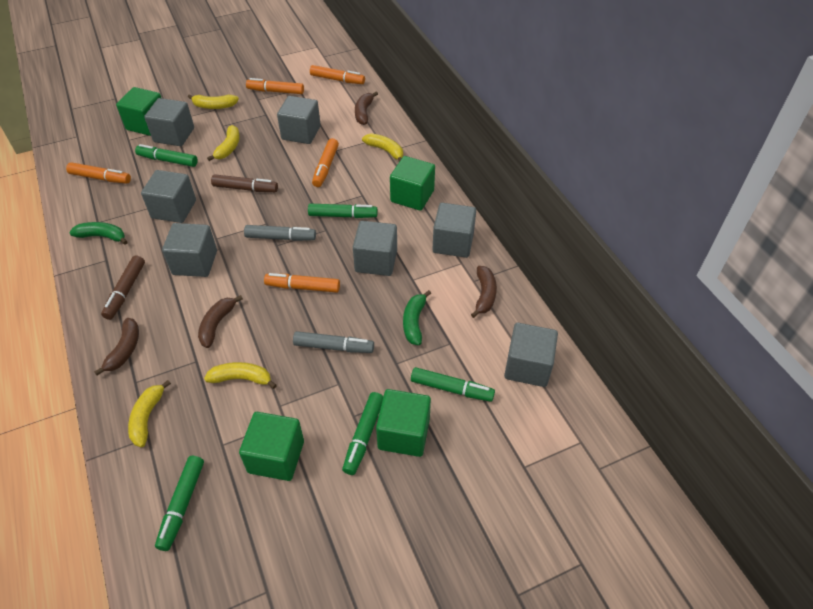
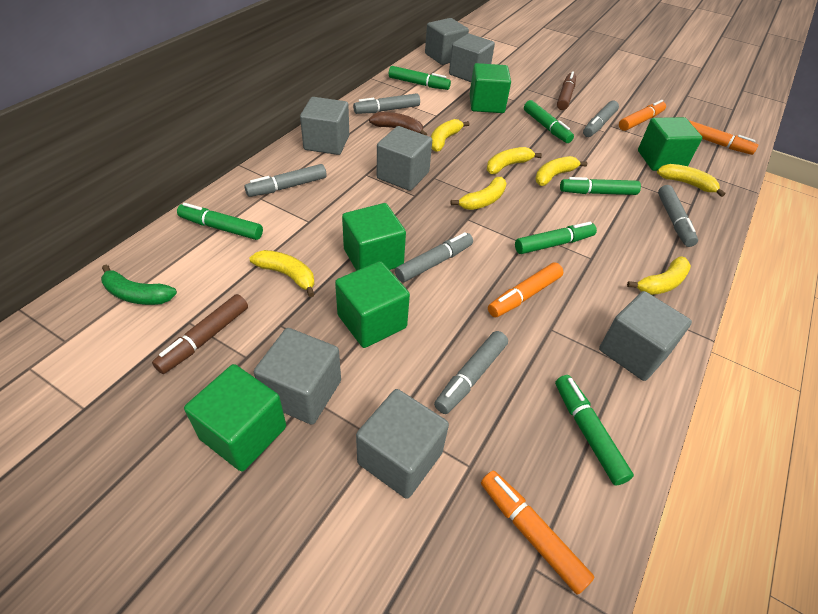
brown banana: [94,318,139,376] [198,295,243,348] [355,92,378,125] [471,266,497,318] = 4 -> [369,112,427,136] = 1
green banana: [69,222,127,245] [403,290,431,345] = 2 -> [101,265,177,305] = 1
green cube: [116,87,161,136] [239,412,304,481] [376,389,431,457] [390,156,435,211] = 4 -> [184,364,286,472] [335,261,410,348] [342,203,406,271] [470,63,511,113] [638,117,702,171] = 5
green marker: [135,144,198,167] [155,456,204,551] [308,204,378,218] [342,392,383,475] [411,367,495,402] = 5 -> [177,203,263,240] [389,66,451,90] [515,222,597,254] [524,100,574,143] [555,375,634,486] [560,177,641,195] = 6
grey marker: [244,225,316,241] [293,331,374,353] = 2 -> [244,164,327,197] [353,93,420,114] [395,232,473,282] [434,331,508,414] [583,101,619,137] [658,185,698,247] = 6
orange marker: [66,162,131,184] [246,78,304,94] [264,273,340,293] [310,65,365,84] [312,138,339,187] = 5 -> [481,471,594,595] [488,263,563,318] [619,100,666,131] [689,120,758,155] = 4
yellow banana: [128,380,171,447] [188,94,239,109] [204,362,277,389] [207,125,240,161] [362,134,403,162] = 5 -> [250,250,315,297] [431,119,470,152] [451,177,507,210] [487,147,542,174] [535,156,587,186] [627,256,691,295] [657,164,725,197] = 7

